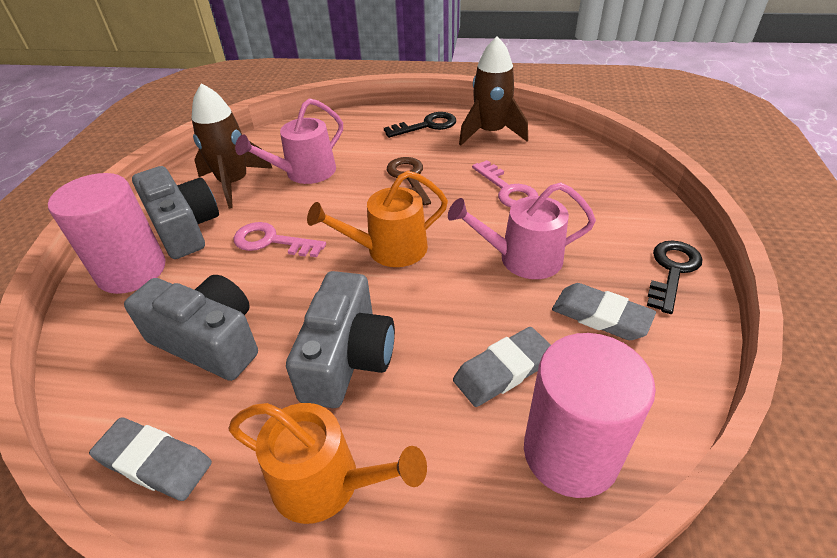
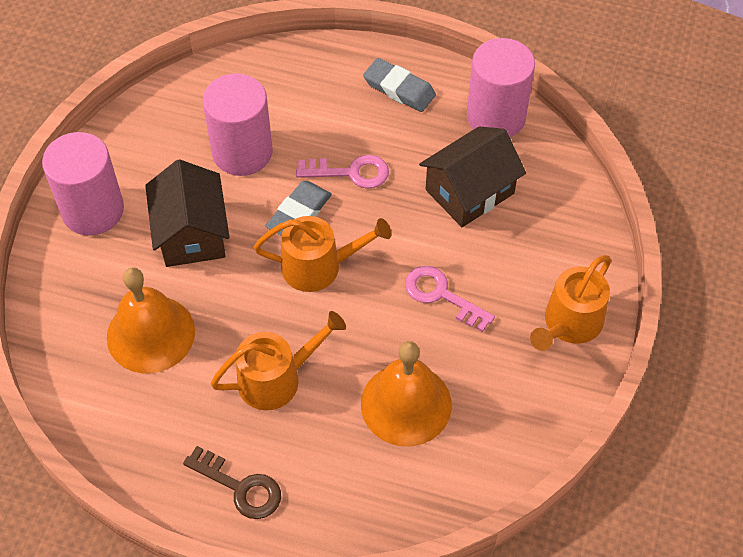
black key: [384,112,456,138] [647,240,702,314] = 2 -> none = 0
brown house: none = 0 -> [145,159,230,267] [419,127,526,227] = 2
brown rocket: [192,83,273,209] [459,36,528,146] = 2 -> none = 0
grey camera: [124,275,258,381] [132,166,219,259] [286,271,395,408] = 3 -> none = 0
grey eraser: [89,417,212,501] [453,327,551,407] [552,283,656,340] = 3 -> [266,181,332,236] [363,58,436,112] = 2
orange bell: none = 0 -> [107,267,195,373] [361,341,452,446] = 2
orange watering can: [229,403,427,524] [307,171,448,267] = 2 -> [211,311,346,410] [254,216,392,292] [530,255,611,351] = 3
pink cylinder: [48,173,166,294] [524,333,656,498] = 2 -> [42,132,124,236] [203,73,273,176] [467,38,535,137] = 3
pink watering can: [235,98,343,184] [448,182,596,279] = 2 -> none = 0

